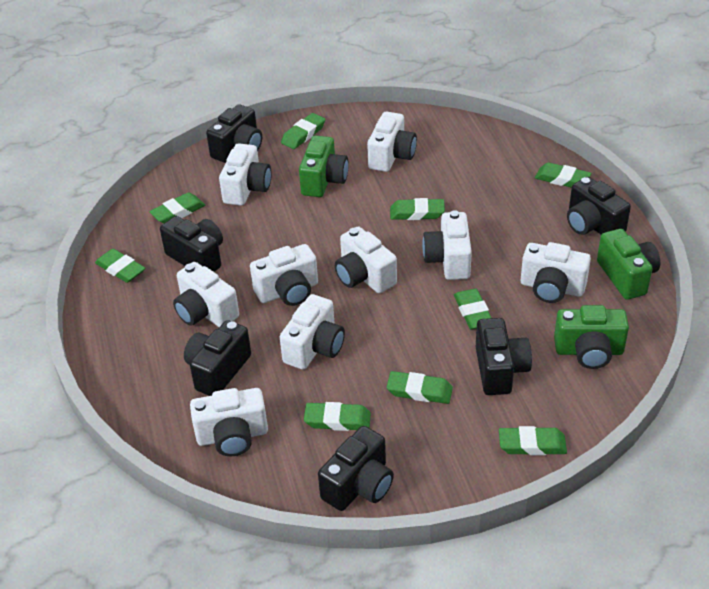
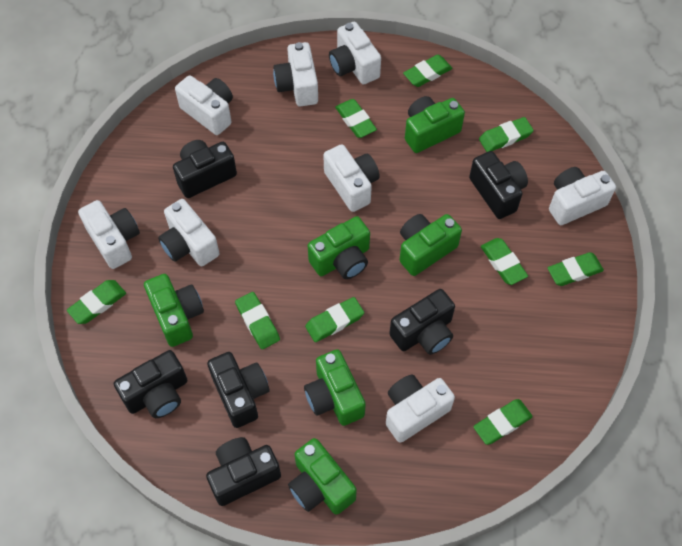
green camera: [299,135,349,197] [554,305,629,369] [597,229,660,300] = 3 -> [144,274,204,347] [288,438,357,515] [304,349,366,426] [308,216,370,279] [399,214,462,276] [405,96,465,153] = 6
white camera: [173,262,239,327] [190,388,268,456] [219,143,272,206] [250,244,318,306] [280,294,345,370] [335,226,397,293] [367,112,417,172] [422,210,472,280] [521,242,591,303] = 9 -> [78,200,140,269] [158,199,220,266] [175,75,233,135] [273,42,318,107] [323,144,380,212] [329,22,381,85] [386,375,455,443] [549,167,616,225] = 8

